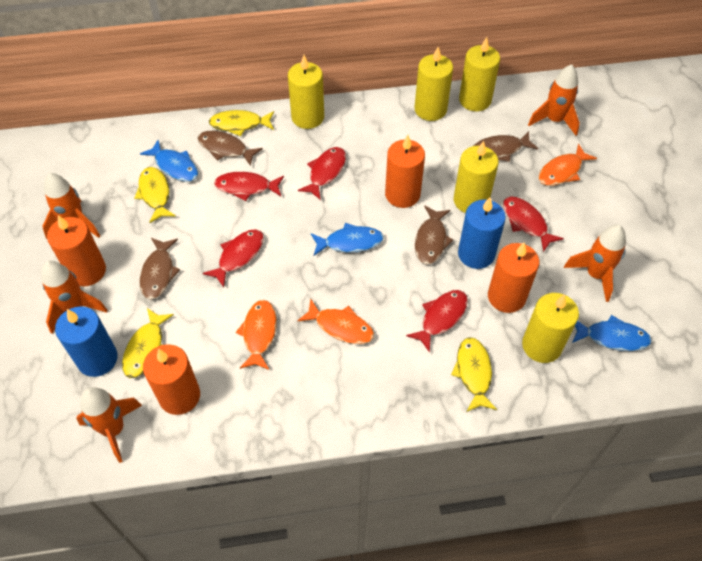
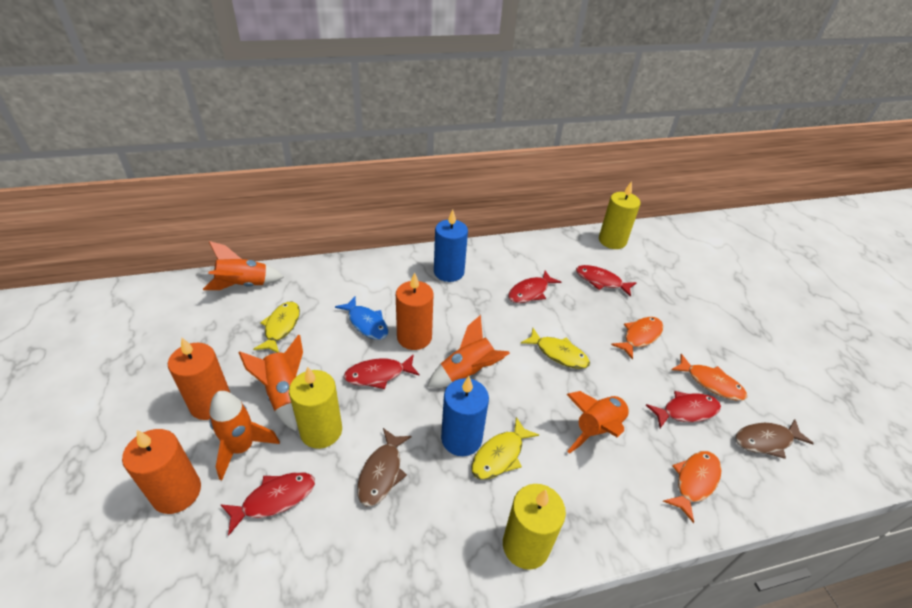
blue fish: [140,140,198,182] [311,223,384,256] [572,315,652,351] = 3 -> [335,297,389,340] = 1
brown fish: [140,238,180,300] [197,131,263,166] [415,205,453,265] [473,131,538,162] = 4 -> [357,428,412,506] [735,420,814,459] = 2
orange candle: [47,215,106,287] [143,344,200,415] [385,135,425,208] [488,242,539,313] = 4 -> [122,429,201,514] [168,338,230,420] [396,273,433,350] = 3
yellow candle: [288,55,324,129] [414,47,453,121] [454,141,499,213] [459,37,500,111] [522,293,579,363] = 5 -> [289,366,342,449] [503,484,566,570] [599,181,640,249] = 3
yellow fish: [122,308,174,378] [134,167,176,223] [209,110,274,136] [451,337,497,412] = 4 -> [253,302,300,353] [471,417,539,480] [521,328,590,369] = 3

